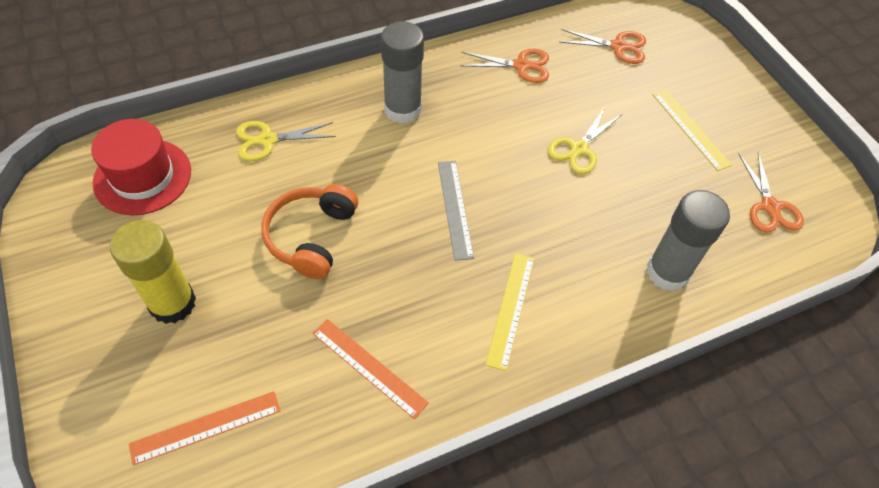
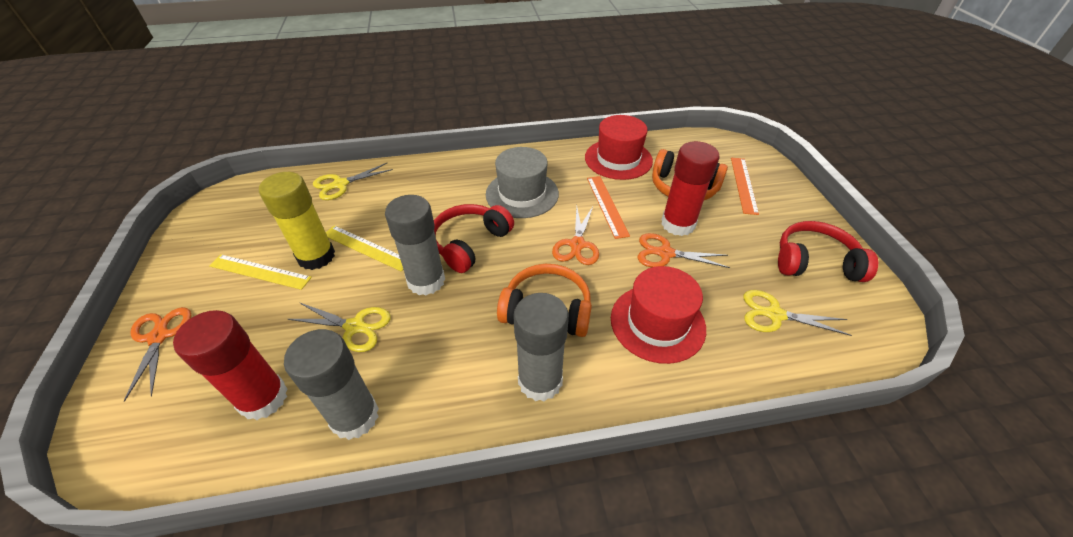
grey glue stick: [381,21,424,124] [647,190,730,291] = 2 -> [284,329,379,440] [385,195,445,296] [513,293,569,401] = 3
grey hat: none = 0 -> [486,147,559,218] = 1
grey ruler: [438,161,474,261] = 1 -> none = 0
orange headphones: [261,184,358,279] = 1 -> [497,264,592,337] [652,149,728,200] = 2
red glue stick: none = 0 -> [173,310,288,420] [661,141,719,236] = 2
red hat: [91,119,191,215] = 1 -> [585,115,653,180] [611,266,706,364] = 2
red headphones: none = 0 -> [434,204,514,273] [778,221,878,282] = 2
yellow scissors: [236,121,336,161] [547,107,621,174] = 2 -> [288,302,391,352] [313,163,393,200] [743,290,852,336] = 3

